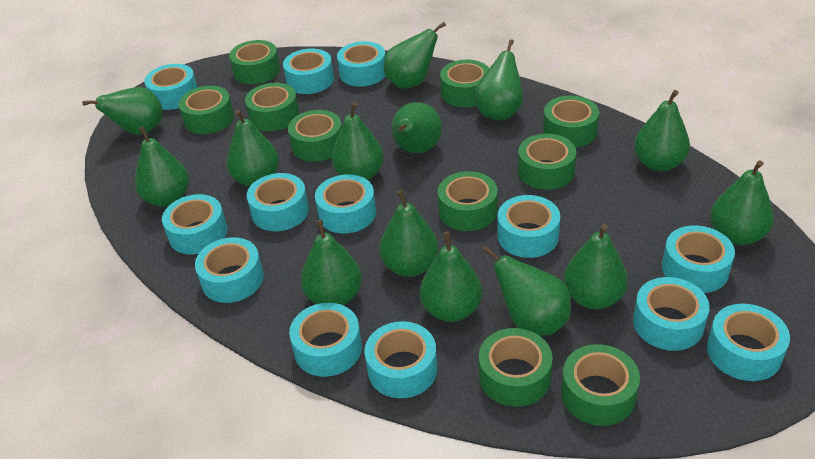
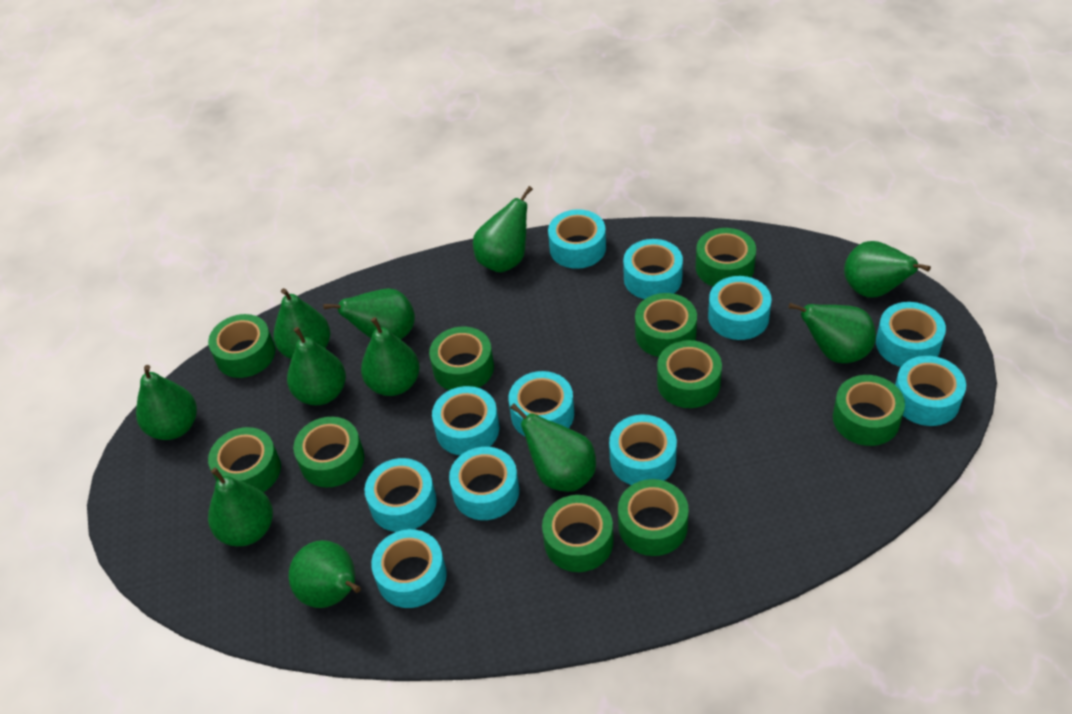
green pear: [82,87,163,135] [135,126,189,207] [227,110,279,187] [301,220,362,305] [331,102,384,180] [380,190,439,277] [384,22,446,89] [392,102,442,153] [420,231,483,322] [474,39,523,120] [482,246,571,336] [564,224,628,309] [634,90,690,171] [710,161,774,245] = 14 -> [136,365,197,440] [208,468,273,546] [273,288,331,359] [287,327,346,405] [289,540,361,608] [323,288,415,339] [361,317,420,396] [473,186,533,273] [510,403,596,492] [789,303,876,363] [844,241,931,298] = 11
turquoise tape: [144,64,198,110] [162,194,228,255] [195,237,264,303] [247,173,309,231] [283,49,334,94] [289,303,362,377] [315,174,376,234] [337,41,385,87] [365,321,438,398] [497,195,560,258] [633,277,710,351] [662,225,735,293] [707,304,790,381] = 13 -> [365,458,437,532] [371,529,447,608] [432,386,499,455] [449,447,519,520] [508,371,574,436] [548,209,606,269] [609,414,677,485] [623,239,683,299] [708,276,772,340] [876,302,946,367] [895,356,966,426] = 11

